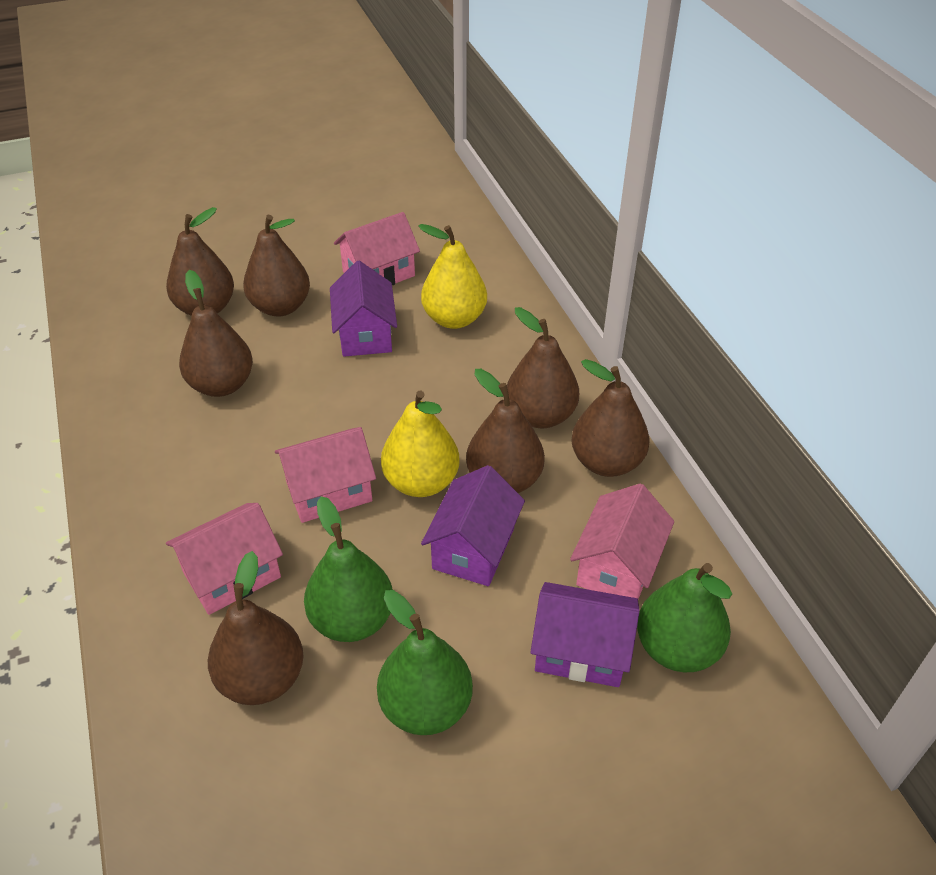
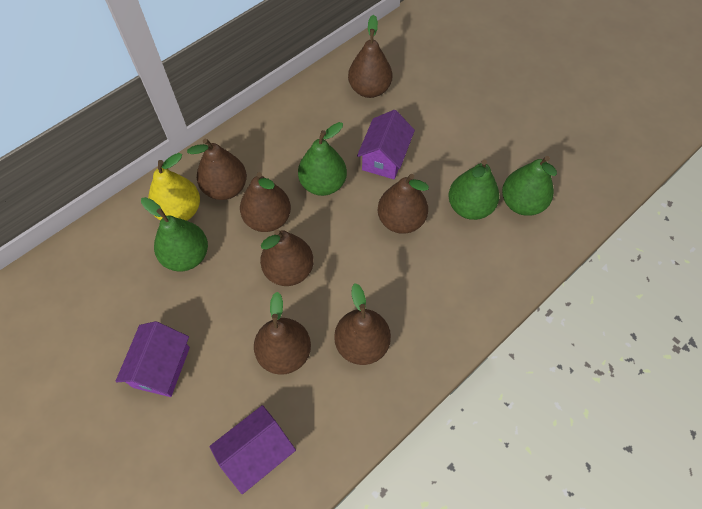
green pear: [304,496,393,642] [377,590,473,735] [637,563,732,672] = 3 -> [141,197,208,271] [298,122,347,196] [448,160,499,220] [502,156,557,216] = 4
pink house: [166,503,283,615] [275,427,376,523] [334,212,420,285] [570,484,674,599] = 4 -> none = 0
yellow pear: [381,390,460,497] [419,224,487,329] = 2 -> [148,153,200,221] = 1

